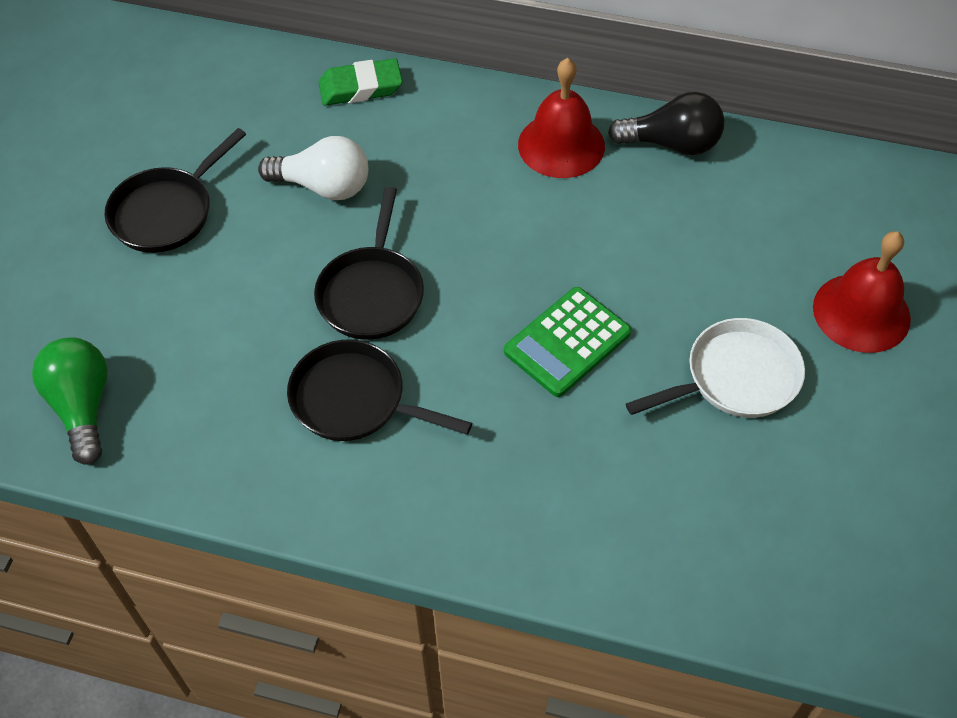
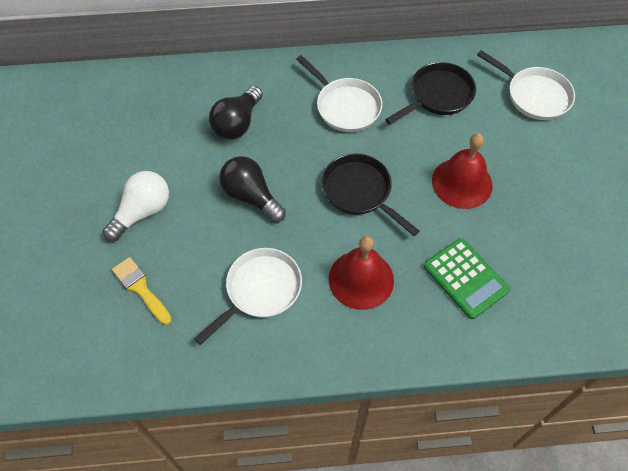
black light bulb: [608,92,724,155] = 1 -> [209,86,263,140] [219,156,286,222] = 2
black pan: [105,128,246,253] [287,339,472,441] [314,187,424,340] = 3 -> [321,154,419,236] [385,62,476,125] = 2
green eraser: [318,58,403,106] = 1 -> none = 0
green light bulb: [32,337,108,465] = 1 -> none = 0
white pan: [626,318,805,418] = 1 -> [194,248,302,345] [296,55,382,132] [477,50,575,120] = 3
yellow brush: none = 0 -> [112,257,172,325] = 1

